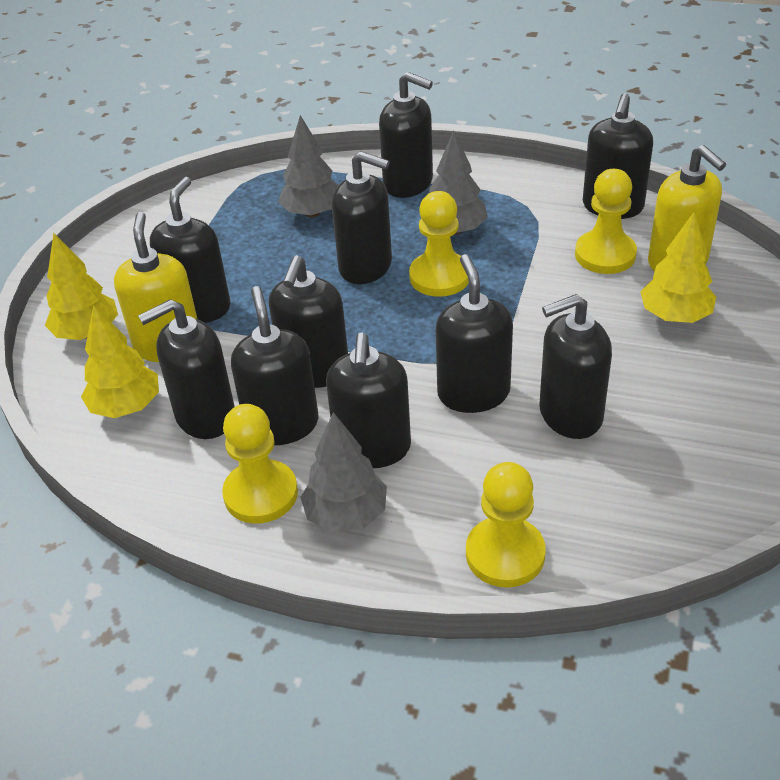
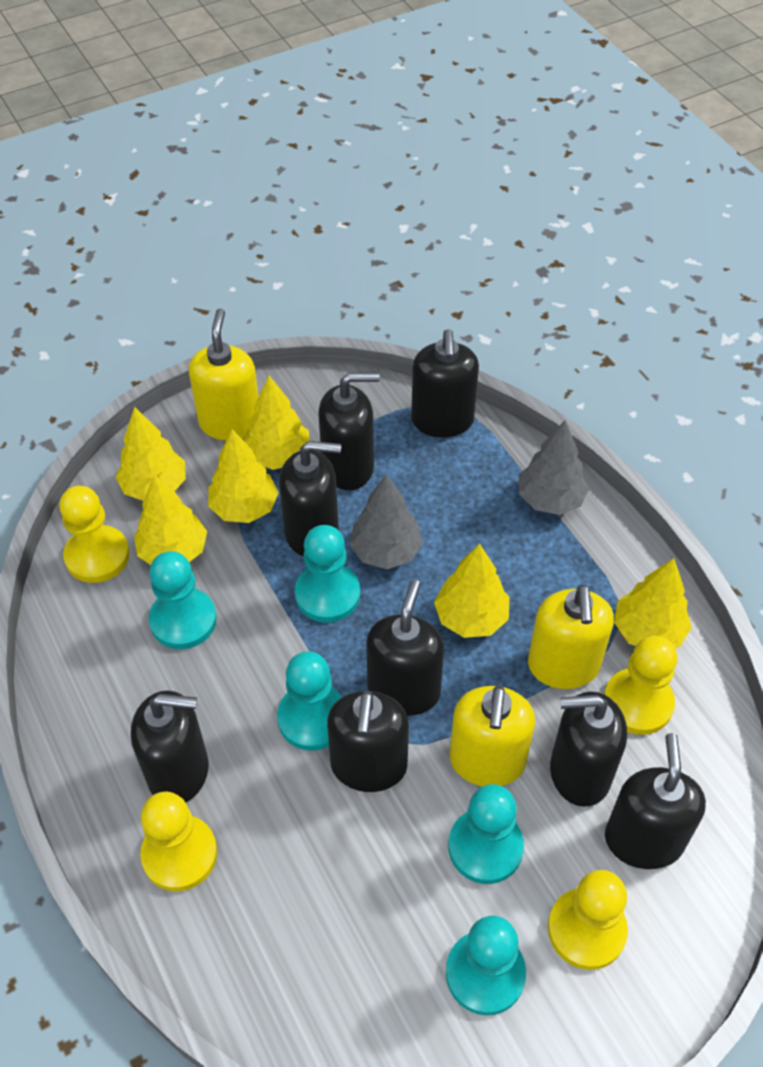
black soap dispenser: [138,299,235,439] [150,177,231,323] [231,286,319,445] [269,255,348,388] [326,332,411,468] [332,151,392,284] [379,72,433,198] [435,254,513,413] [539,294,612,439] [583,93,653,219] = 10 -> [131,690,208,802] [279,441,341,557] [318,373,380,490] [327,691,409,792] [366,580,444,716] [411,329,479,438] [550,691,627,807] [605,733,706,869] = 8
grey tree: [278,115,339,217] [300,412,387,533] [429,130,488,235] = 3 -> [349,474,423,569] [519,420,589,515] = 2
turquoise pawn: none = 0 -> [149,551,217,649] [277,651,342,751] [295,525,360,623] [446,916,526,1016] [448,784,524,884] = 5
yellow soap dispenser: [114,212,197,362] [648,145,726,272] = 2 -> [189,309,259,441] [450,685,535,786] [528,584,614,689] = 3
yellow tree: [45,233,118,340] [81,305,159,418] [641,212,716,323] = 3 -> [116,407,186,501] [134,475,207,565] [208,429,279,523] [244,376,310,470] [434,544,510,638] [614,558,692,648] = 6

